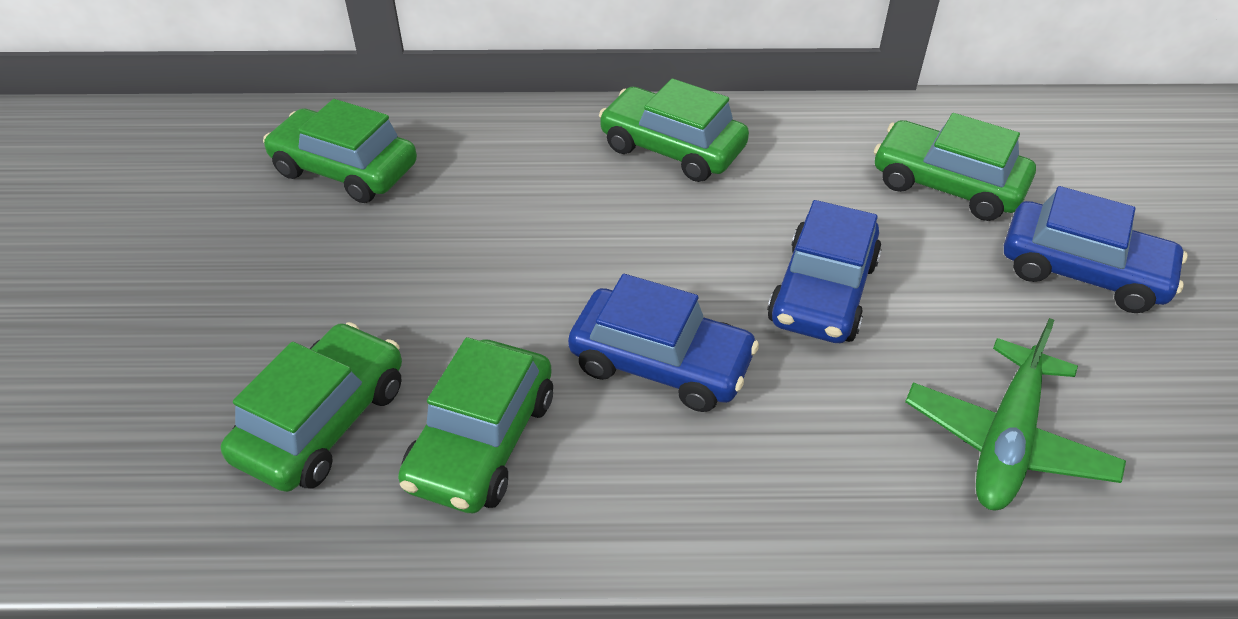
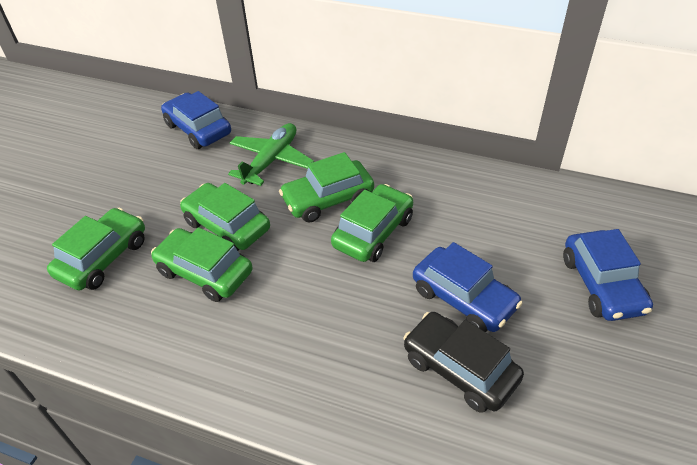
black car: none = 0 -> [403,312,524,413] = 1

